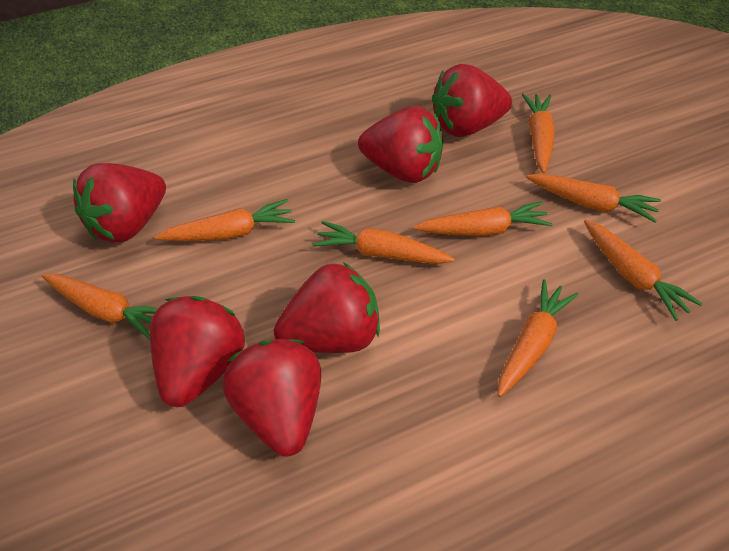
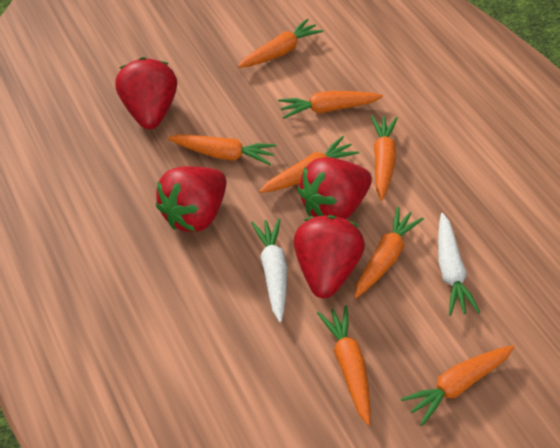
red strawberry: [73,163,166,243] [150,296,245,407] [222,339,321,457] [274,262,380,353] [358,106,443,183] [432,64,512,137] = 6 -> [115,57,177,129] [156,166,226,232] [294,215,365,298] [298,157,372,219] = 4
white carrot: none = 0 -> [251,218,287,322] [438,213,480,316] = 2

